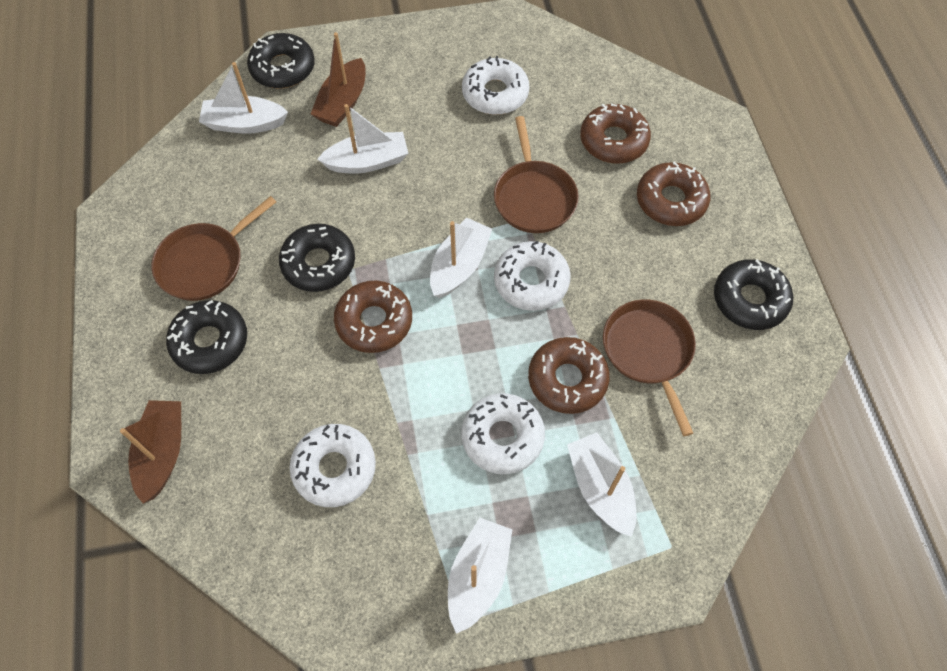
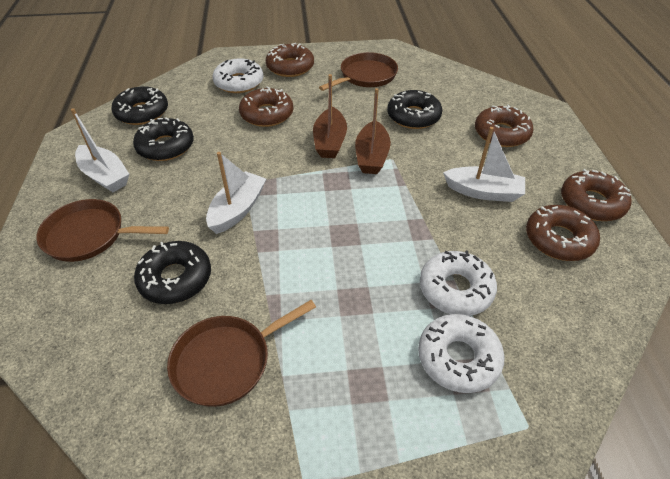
brown donut: [334,281,412,353] [528,337,610,414] [580,104,651,164] [637,162,710,226] = 4 -> [239,86,294,127] [266,43,314,77] [475,105,534,147] [526,205,600,261] [561,169,632,221] = 5
white boat: [199,62,288,134] [318,104,408,174] [430,218,492,298] [448,517,513,634] [567,432,636,537] = 5 -> [71,108,129,192] [206,152,266,234] [443,127,525,202] = 3
white donut: [290,424,376,507] [461,394,545,474] [462,56,530,115] [494,241,571,311] = 4 -> [212,58,264,93] [418,314,505,393] [420,251,497,316] = 3

